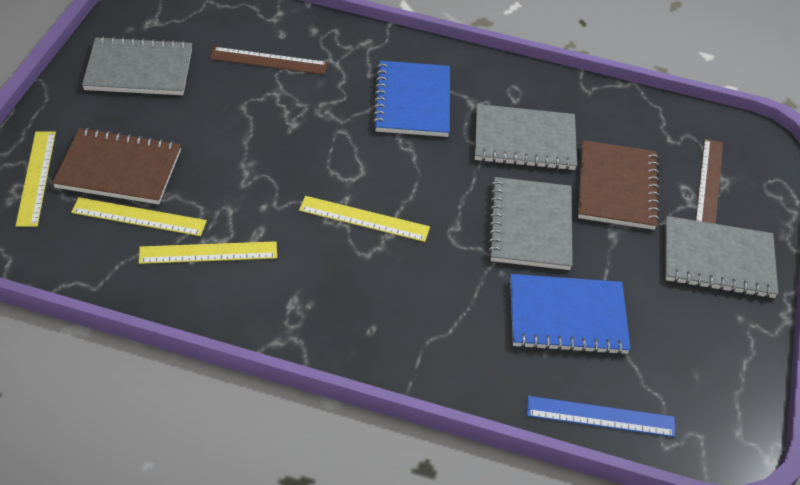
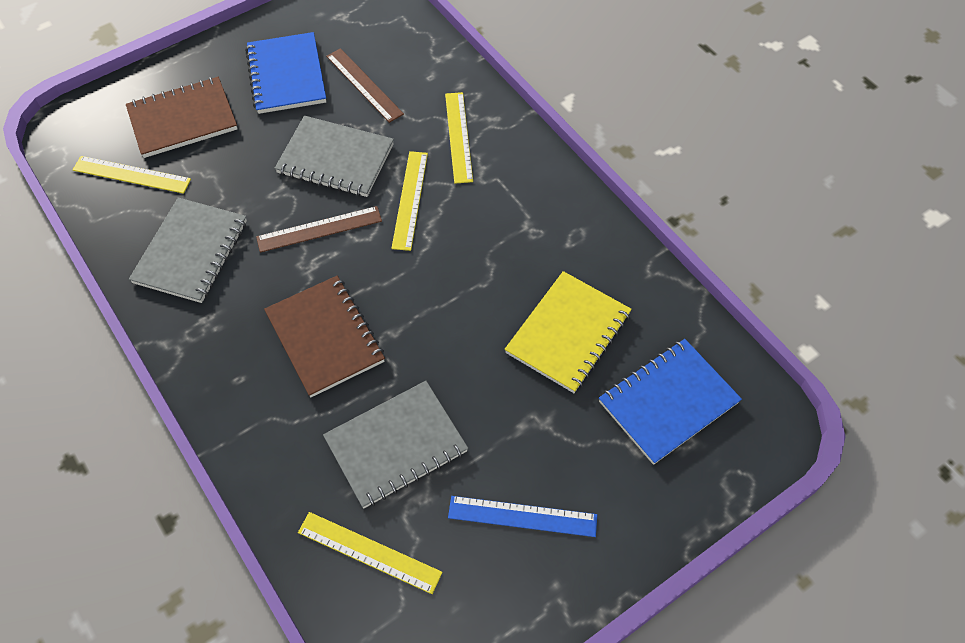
grey notebook: [82,36,192,95] [475,104,577,171] [488,177,573,270] [666,216,778,299] = 4 -> [129,197,247,303] [275,116,394,197] [323,381,468,508] = 3
yellow notebook: none = 0 -> [505,271,632,393] = 1

